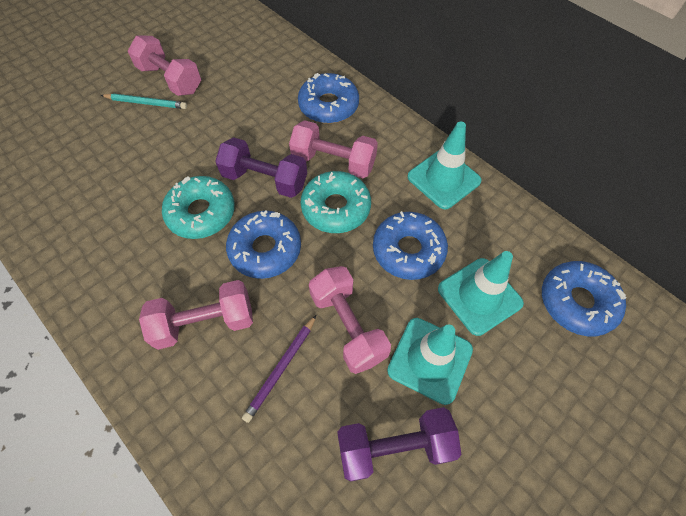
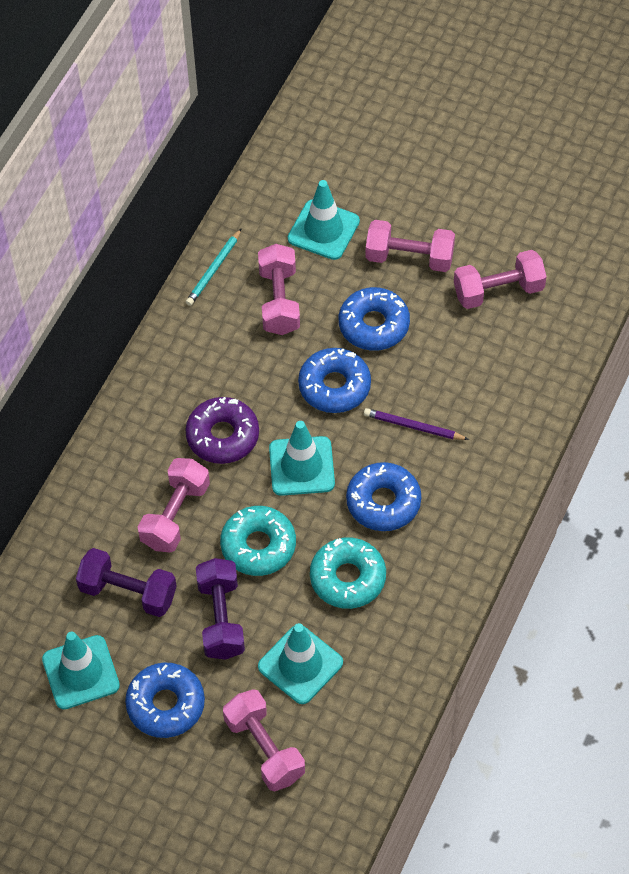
pink dumbbell: [128,35,201,96] [139,280,253,350] [289,120,378,178] [309,266,391,374] = 4 -> [138,458,210,552] [223,689,305,791] [258,244,300,335] [366,220,455,272] [454,250,547,309] = 5
purple donut: none = 0 -> [185,397,259,464] = 1
turquoise traffic cone: [387,318,473,405] [407,122,482,209] [438,251,524,336] = 3 -> [42,632,120,709] [258,623,343,704] [269,421,335,496] [288,180,360,260] = 4

